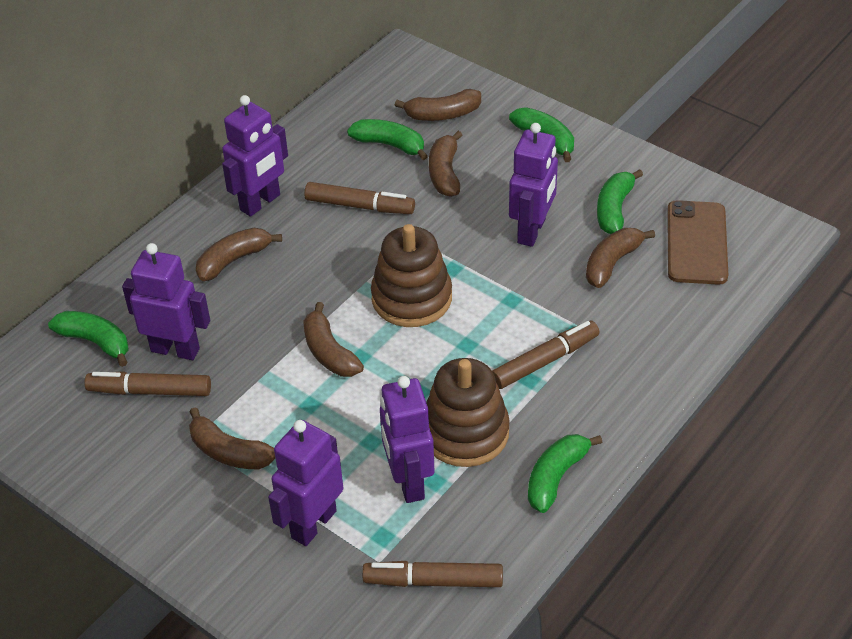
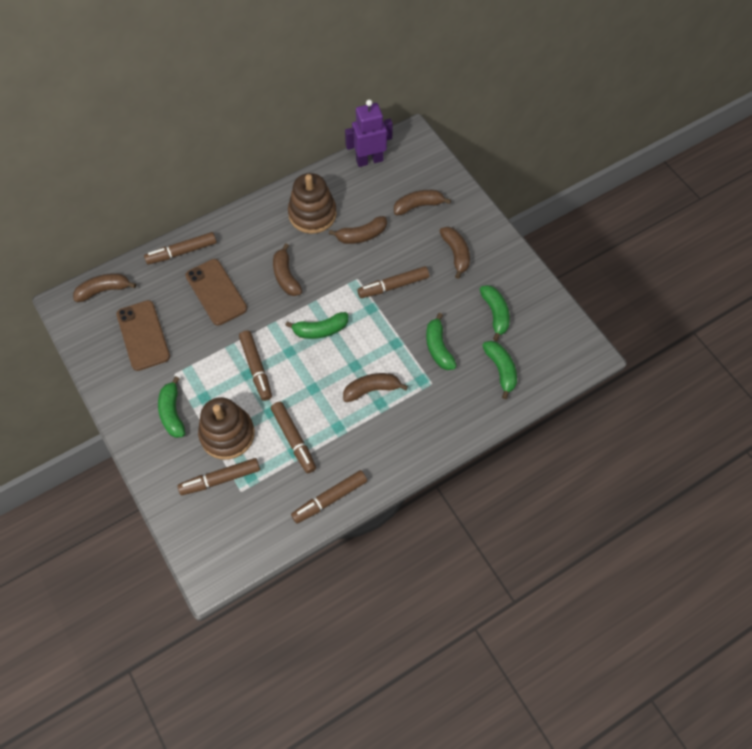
brown marker: [84,371,211,396] [304,182,415,214] [362,561,503,587] [492,321,599,389] = 4 -> [144,232,217,265] [177,458,260,495] [239,330,272,401] [271,402,316,473] [291,470,367,524] [357,266,429,298] = 6
brown phone: [667,200,728,285] = 1 -> [116,300,170,371] [185,259,247,326] = 2
purple robot: [122,243,210,360] [222,95,288,217] [268,420,343,546] [380,376,434,503] [509,123,558,247] = 5 -> [345,100,393,167] = 1

